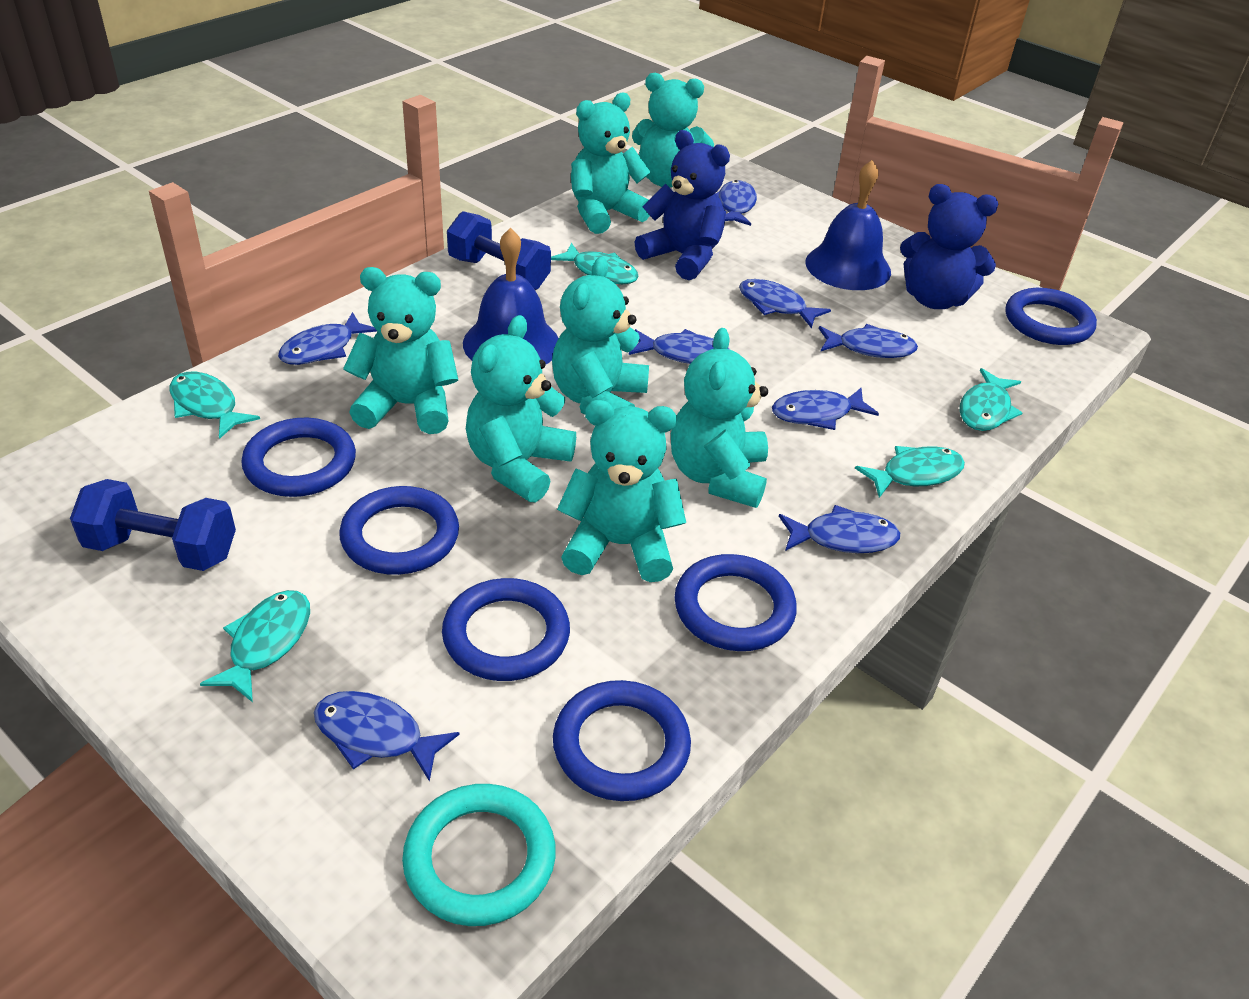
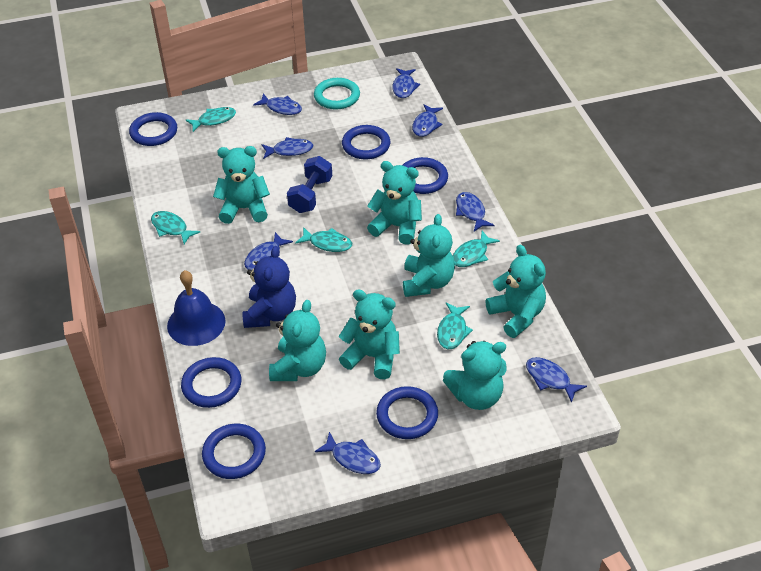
blue bell: [463,228,559,364] [806,160,891,290] = 2 -> [167,270,226,346] = 1
blue dumbbell: [70,479,236,571] [447,211,551,290] = 2 -> [287,156,332,213] = 1
blue teddy bear: [635,130,730,280] [900,184,998,309] = 2 -> [243,246,296,328] = 1

